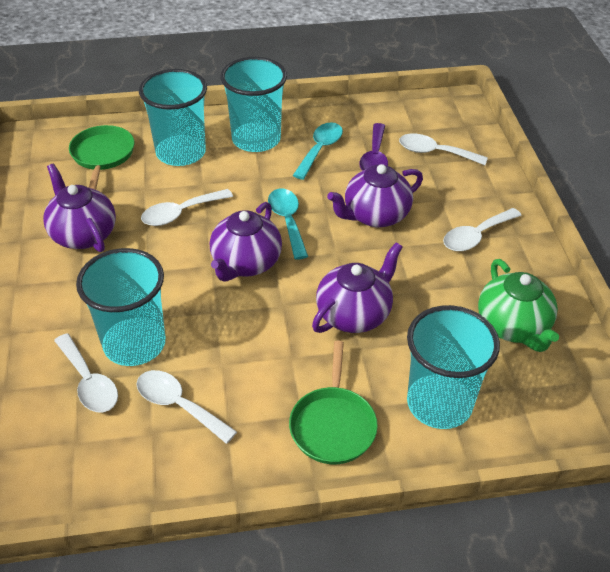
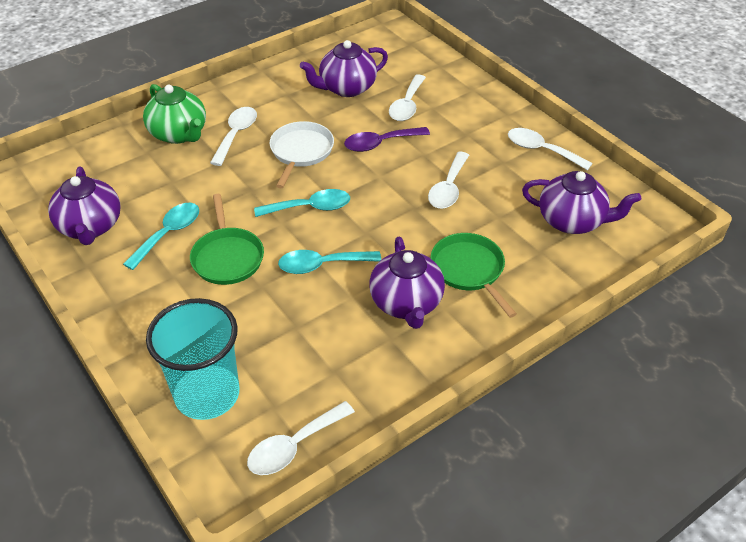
turquoise cup: [76,248,166,366] [139,69,207,166] [220,57,287,152] [407,305,500,429] = 4 -> [146,298,239,420] = 1
turquoise spoon: [268,189,308,260] [292,122,343,180] = 2 -> [123,203,199,270] [254,189,350,217] [278,250,381,274] = 3
white pan: none = 0 -> [270,121,334,188] = 1

